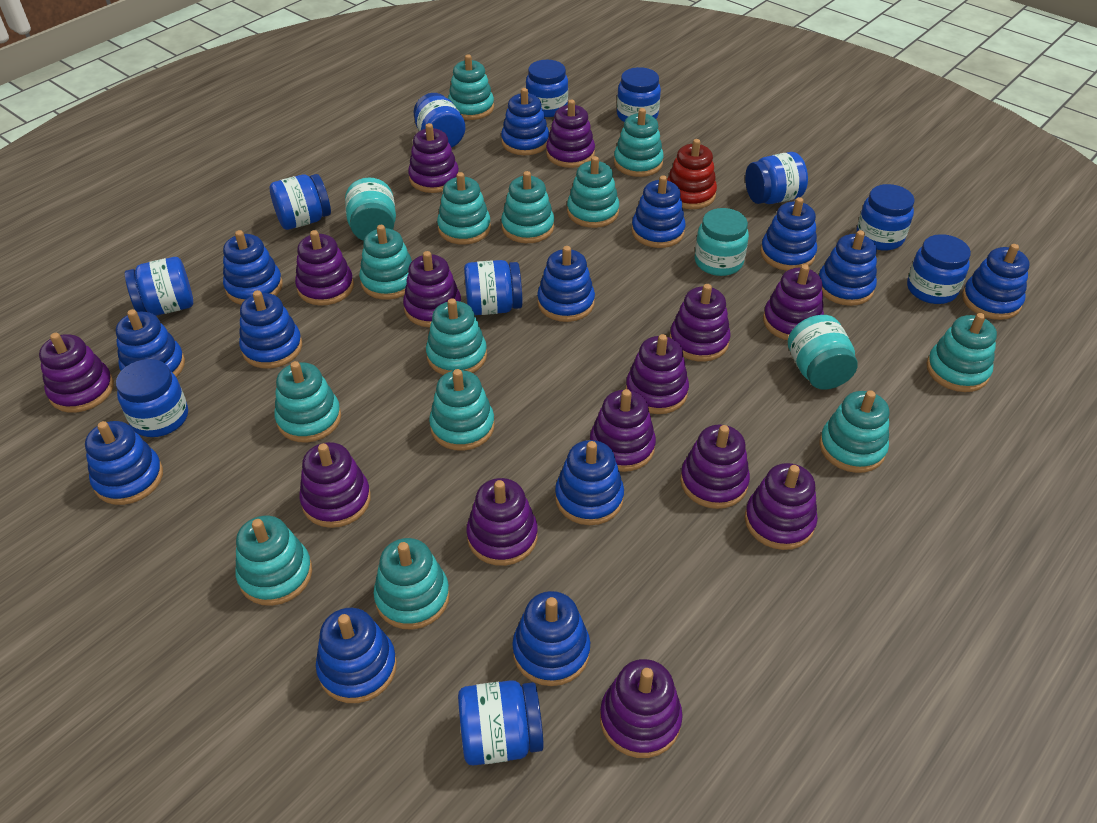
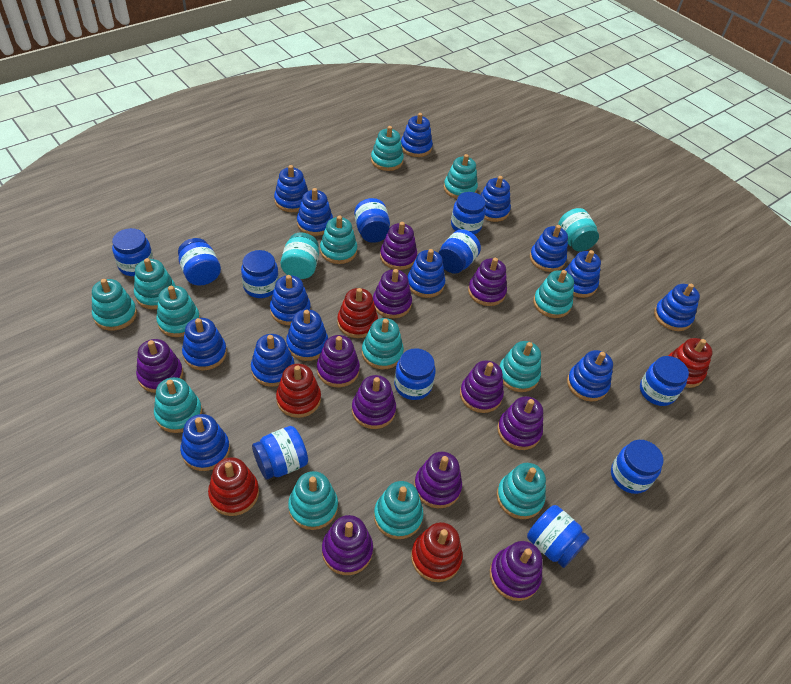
blue stacking toy: [85,421,163,505] [116,309,185,377] [223,230,283,305] [239,290,302,369] [316,608,397,703] [501,88,549,155] [512,591,590,686] [537,246,595,322] [555,440,624,525] [631,175,686,248] [760,197,817,271] [819,230,877,306] [962,244,1029,320] = 13 -> [180,414,230,471] [182,318,227,370] [251,334,295,387] [270,275,311,325] [274,165,308,212] [286,309,328,361] [297,188,333,236] [401,113,433,157] [407,249,445,298] [480,176,511,222] [530,225,568,272] [565,250,601,298] [567,350,613,402] [654,284,700,331] = 14
purple stacking toy: [39,333,114,413] [295,230,354,306] [299,442,371,528] [403,251,461,327] [408,123,459,193] [466,478,538,566] [546,99,595,168] [590,389,656,472] [600,659,683,758] [626,334,689,414] [670,284,731,362] [680,425,750,509] [745,463,818,550] [763,264,824,340] = 14 -> [136,339,183,393] [317,335,360,387] [322,515,373,575] [352,375,396,429] [373,269,412,318] [380,222,417,270] [414,452,462,508] [460,360,504,413] [468,258,507,306] [490,541,542,601] [497,396,543,450] = 11
red stacking toy: [667,139,717,209] = 1 -> [208,457,259,516] [276,364,321,418] [337,288,378,338] [411,522,463,582] [668,338,713,388] = 5
turquoise jar: [345,177,396,241] [695,208,749,276] [788,315,858,390] = 3 -> [280,232,319,279] [558,208,599,252] = 2

